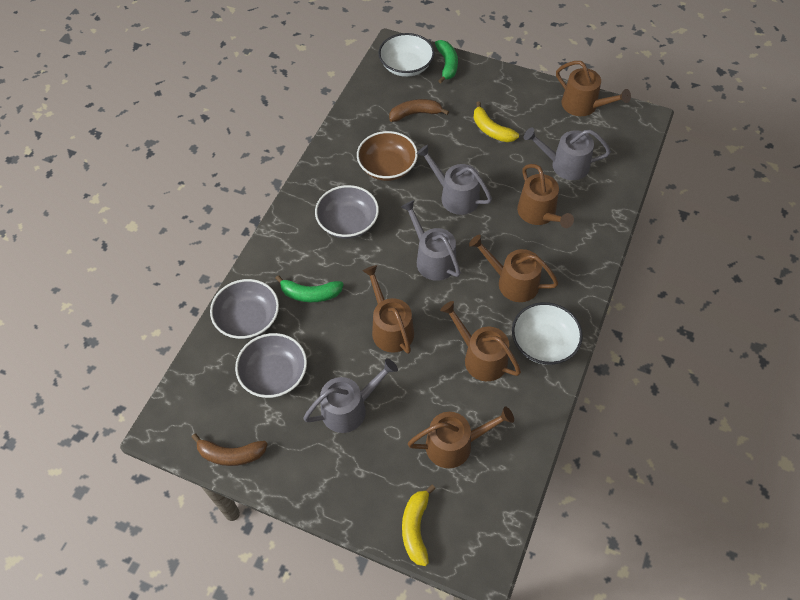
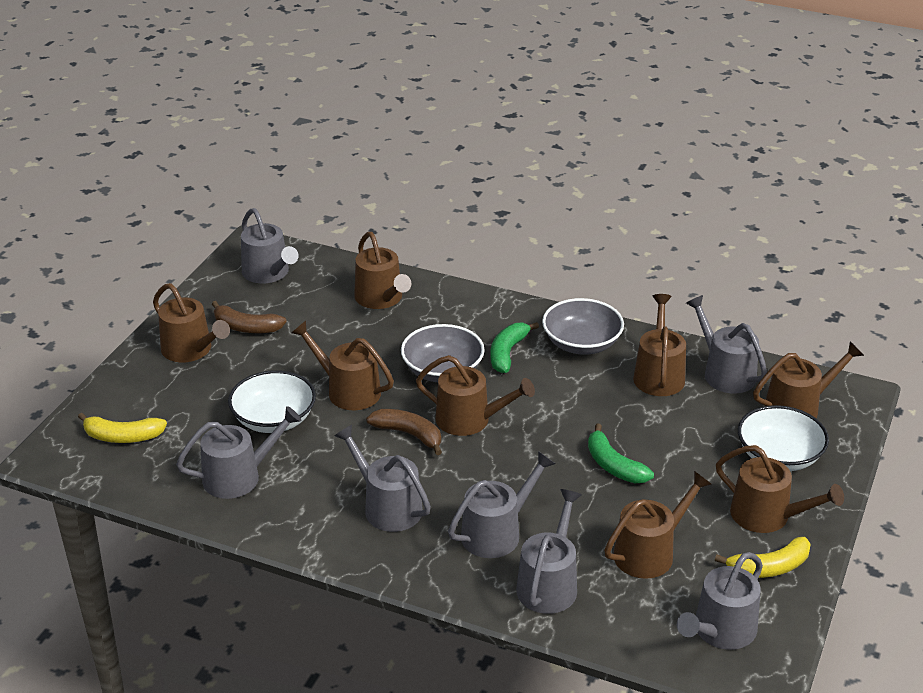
brown bowl: [357,131,418,181] = 1 -> none = 0
brown watering can: [362,265,414,354] [408,407,514,468] [440,301,521,381] [469,235,558,302] [517,164,574,228] [556,61,631,116] = 6 -> [153,283,230,362] [292,321,394,410] [354,232,411,309] [416,355,535,436] [604,471,712,579] [633,294,686,396] [716,445,844,533] [753,342,864,418] = 8
grey bowl: [210,279,279,339] [235,333,307,398] [315,185,379,239] = 3 -> [401,324,485,382] [542,298,624,355] = 2
grey watering can: [303,358,398,433] [401,200,461,281] [416,145,492,215] [524,128,611,180] = 4 -> [176,406,302,499] [241,208,299,283] [334,425,431,532] [448,451,555,558] [516,489,582,614] [677,552,763,650] [686,295,767,393] = 7

